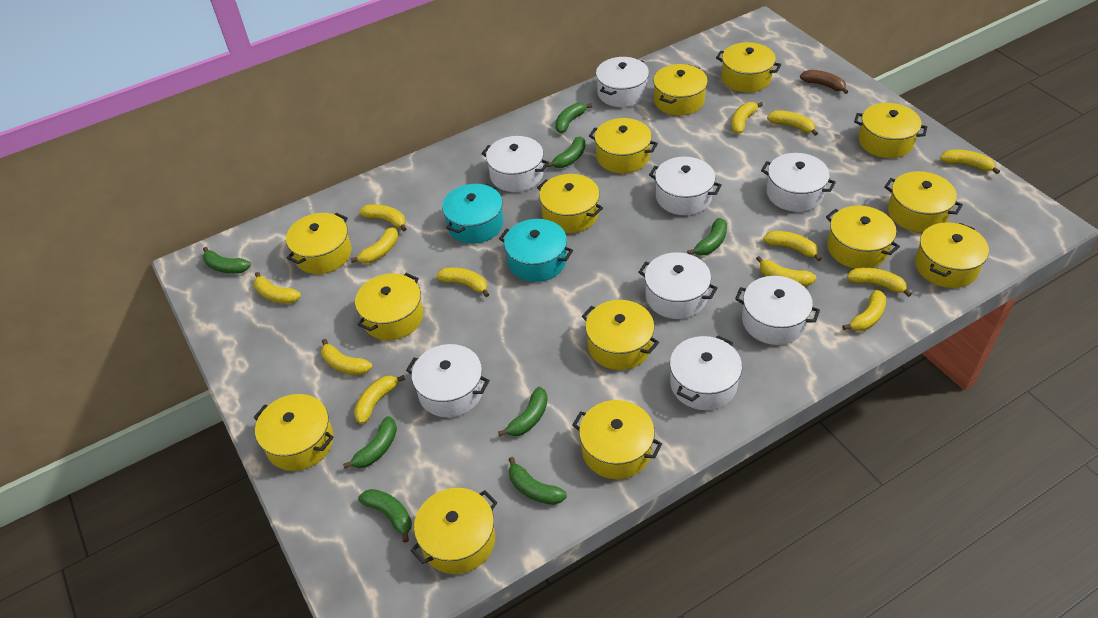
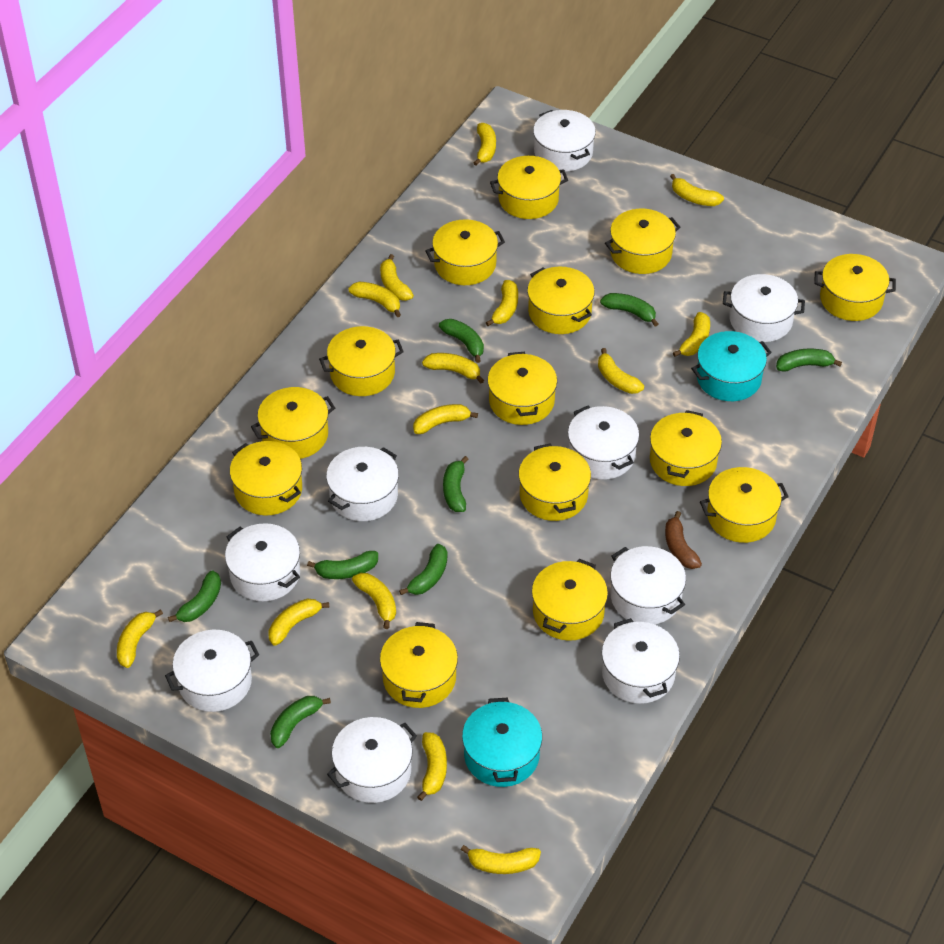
white pot: [406,344,490,417] [481,136,549,192] [596,57,649,107] [638,252,718,319] [649,157,722,215] [670,336,742,410] [735,276,820,345] [761,153,836,212] = 8 -> [165,630,259,712] [225,523,300,601] [326,447,399,521] [327,717,417,803] [533,110,596,172] [568,406,639,480] [602,618,680,704] [610,546,686,624] [723,274,805,342] = 9
yellow banana: [254,272,301,304] [321,339,372,375] [350,227,398,263] [354,375,405,424] [359,204,406,231] [436,267,489,297] [731,102,763,134] [756,256,816,287] [763,231,822,261] [767,111,818,136] [842,290,886,331] [847,267,912,297] [940,150,1000,174] = 13 -> [117,609,163,668] [268,598,330,646] [348,282,401,317] [352,573,396,629] [380,254,414,301] [413,404,478,434] [417,732,447,801] [422,353,484,383] [461,845,541,874] [473,123,496,166] [486,280,518,326] [598,348,644,394] [670,174,724,206] [673,312,710,357] = 14

